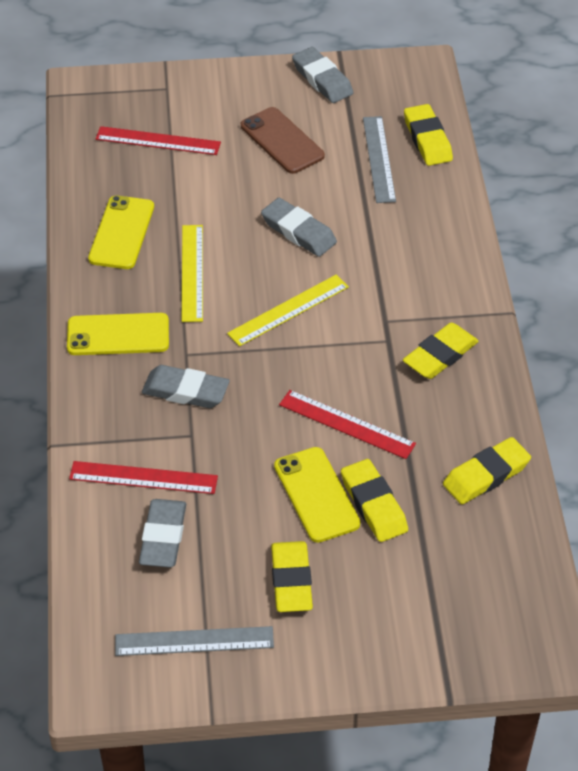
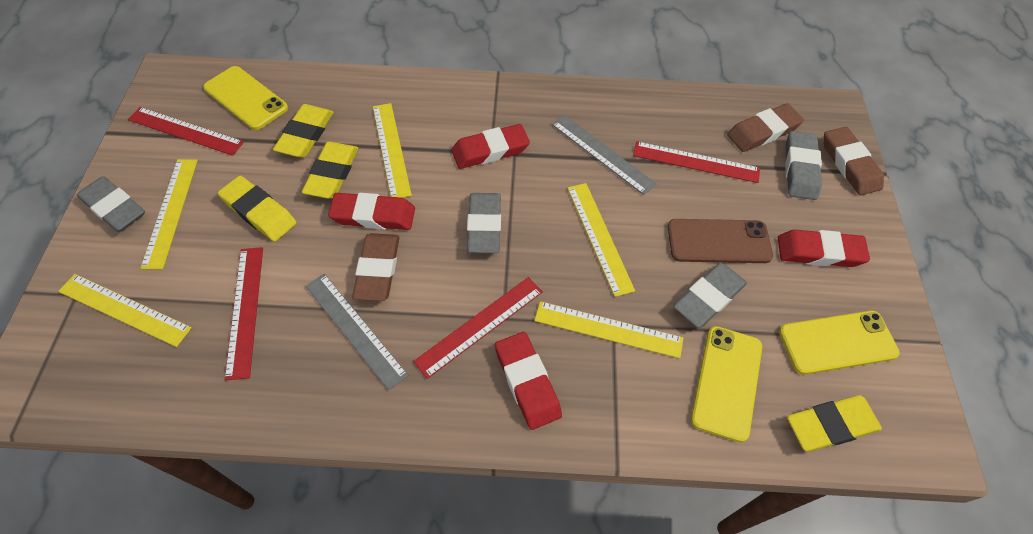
brown eraser: none = 0 -> [352,233,400,301] [727,103,804,152] [824,127,884,195] = 3
red eraser: none = 0 -> [328,193,415,230] [451,124,530,169] [495,332,562,430] [778,230,870,267] = 4
red ruler: [69,461,218,494] [96,126,221,155] [279,390,416,459] = 3 -> [128,107,244,156] [225,247,263,381] [413,277,543,379] [633,141,760,183] = 4
yellow eraser: [271,541,313,612] [341,459,408,542] [403,323,479,379] [404,104,453,166] [443,437,531,504] = 5 -> [218,176,296,241] [273,104,334,158] [302,142,358,199] [787,395,882,452] = 4
yellow ruler: [182,225,203,322] [227,275,349,346] = 2 -> [58,274,192,347] [140,159,198,269] [373,103,412,198] [534,301,683,358] [568,183,635,297] = 5

